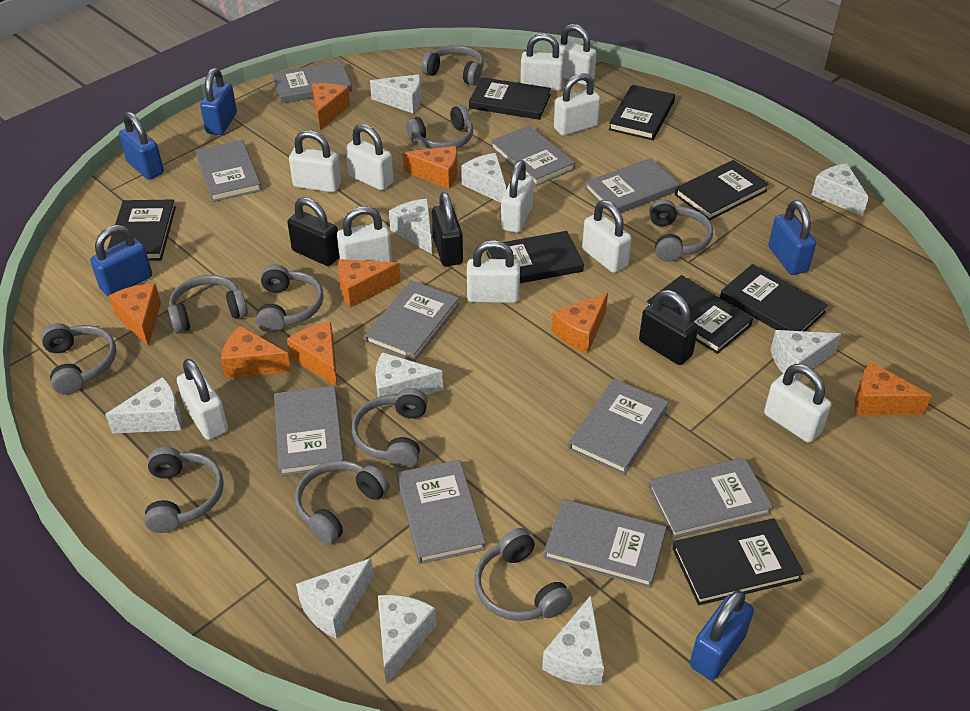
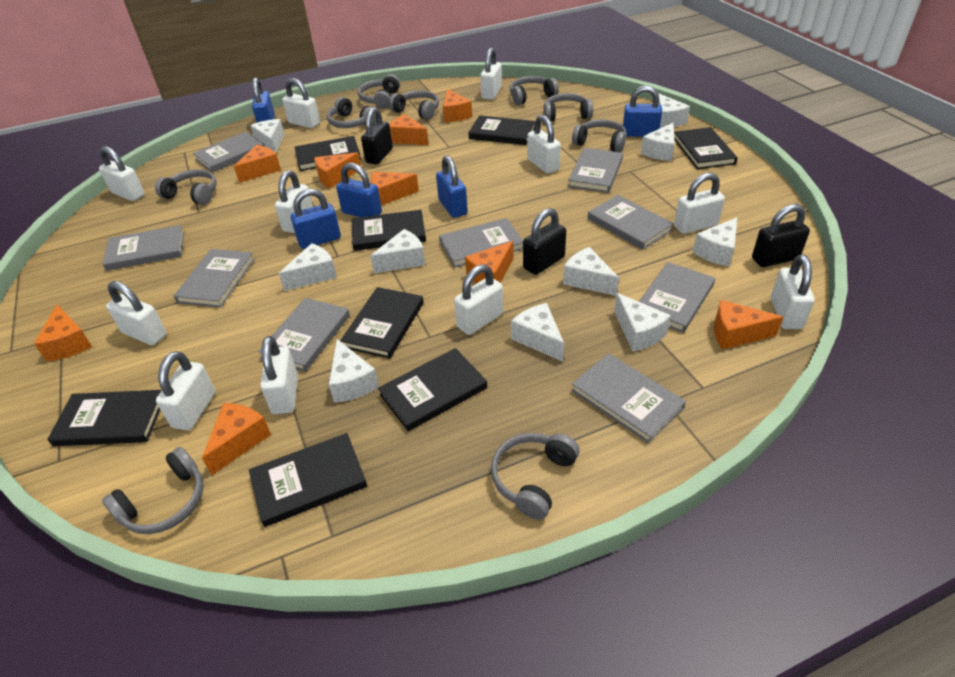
grey book: [195,140,262,202] [272,61,352,104] [274,386,344,476] [365,280,459,362] [397,460,486,564] [491,125,575,186] [544,499,667,588] [568,379,669,475] [585,158,679,216] [648,457,773,539] = 10 -> [102,225,184,271] [174,249,255,308] [193,132,265,172] [258,298,350,372] [439,218,523,268] [568,148,623,193] [571,353,686,443] [588,195,674,250] [639,262,715,333] = 9
grey headphones: [41,323,116,394] [144,447,224,533] [168,275,248,334] [256,264,324,333] [295,461,390,545] [352,388,427,468] [406,105,473,149] [421,45,484,86] [474,528,573,621] [649,199,713,262] = 10 -> [102,447,204,534] [155,169,217,205] [327,97,376,128] [358,74,400,109] [389,90,439,120] [491,433,580,520] [510,76,559,105] [544,93,593,121] [572,119,627,152] = 9
orange cheese: [109,284,161,346] [221,326,291,378] [287,322,337,387] [312,83,350,131] [338,259,400,308] [403,146,458,189] [552,293,608,353] [855,362,932,415] = 8 -> [34,305,92,361] [202,403,271,475] [234,145,281,183] [314,152,361,188] [371,172,419,206] [389,114,429,145] [443,89,472,122] [465,241,514,284] [714,300,783,350] = 9

